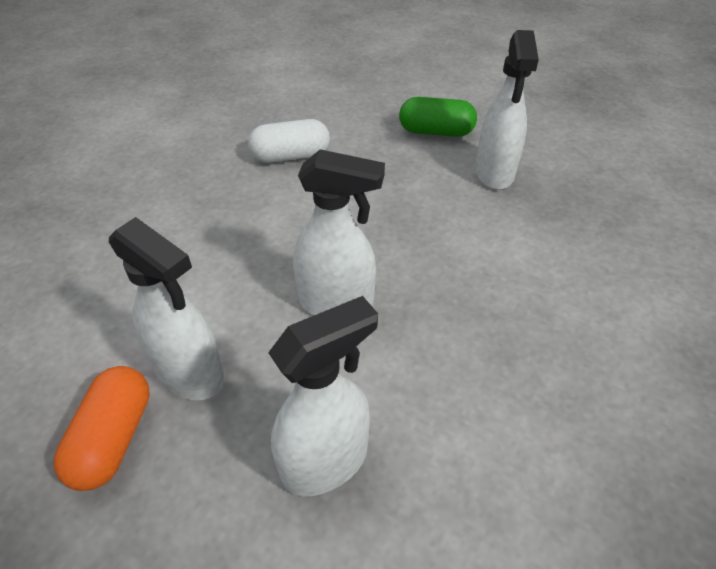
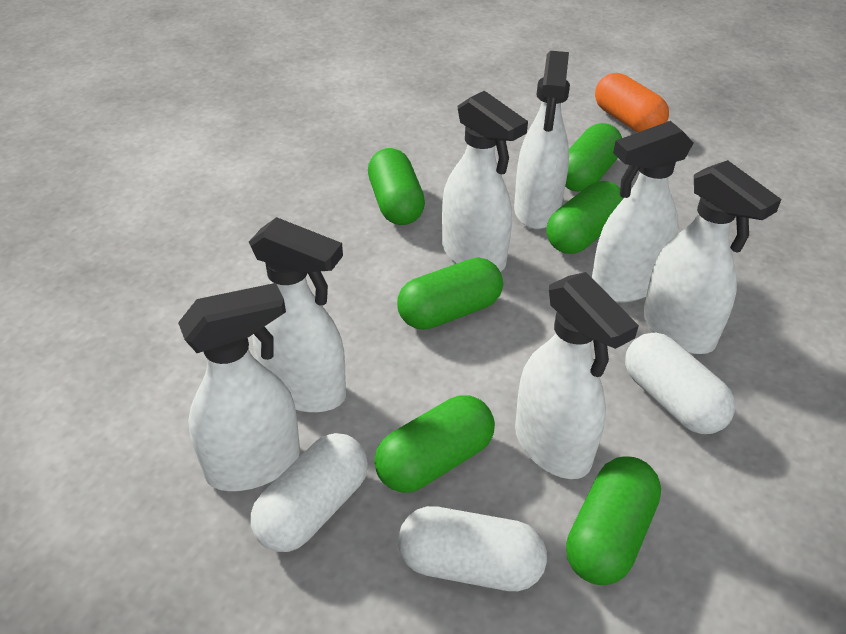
green capsule: [399,97,477,137] = 1 -> [368,148,425,225] [374,396,495,493] [397,258,503,330] [546,181,624,254] [565,123,622,192] [566,457,661,585] = 6
white capsule: [248,119,330,163] = 1 -> [251,433,368,552] [398,506,547,591] [625,333,735,434] = 3
white spray bottle: [109,217,225,400] [268,296,378,496] [293,149,385,315] [475,30,539,190] = 4 -> [178,283,300,491] [249,217,346,413] [442,91,528,272] [514,51,570,229] [515,272,639,479] [592,121,694,302] [643,160,782,354] = 7

